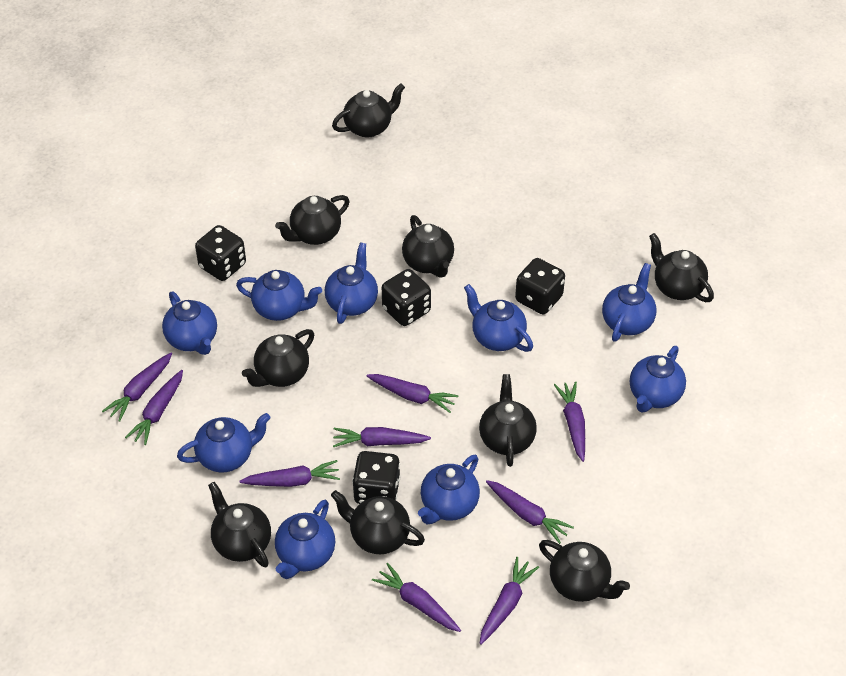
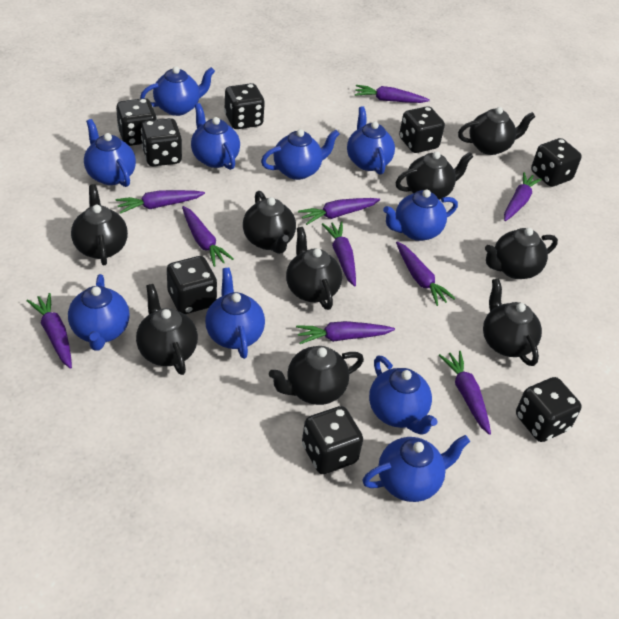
black dice: [195,225,246,281] [352,451,400,504] [382,269,431,326] [515,258,565,314] = 4 -> [116,98,157,146] [141,118,182,166] [167,256,217,314] [224,83,265,129] [302,406,363,474] [399,106,445,153] [516,377,582,442] [531,138,582,187] = 8
blue teapot: [162,291,217,355] [177,413,271,472] [236,270,322,321] [275,500,335,579] [325,242,378,324] [418,455,480,524] [464,284,533,352] [602,263,656,342] [630,346,686,412] = 9 -> [68,274,130,351] [84,119,136,187] [140,66,215,116] [191,103,240,170] [205,268,265,359] [261,129,339,180] [347,106,395,175] [362,435,470,502] [369,356,438,435] [383,189,458,241] = 10
purple carrot: [102,353,172,422] [125,370,183,445] [239,460,340,487] [333,427,431,447] [366,374,459,413] [372,563,461,632] [480,557,539,644] [486,480,574,544] [554,381,585,462] = 9 -> [26,293,72,369] [115,190,205,214] [182,206,234,267] [296,321,395,344] [298,198,380,225] [322,221,356,287] [355,85,430,103] [396,241,456,306] [438,351,491,435] [504,172,542,221] = 10

